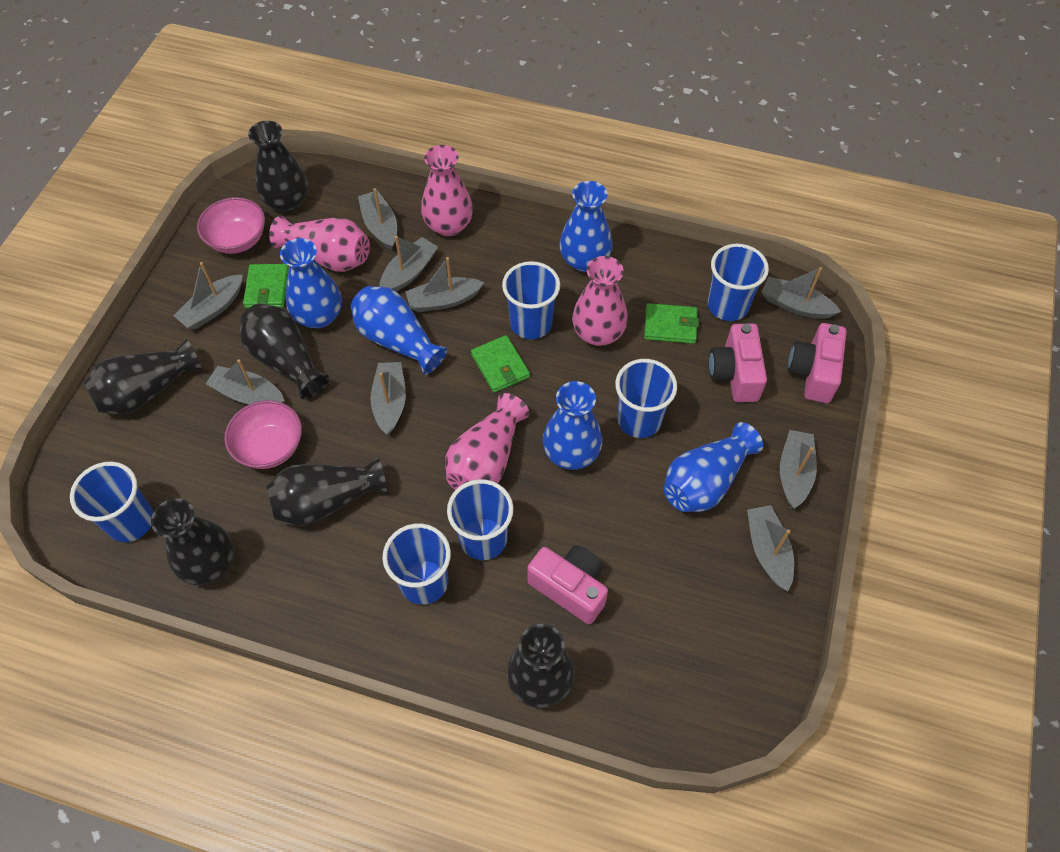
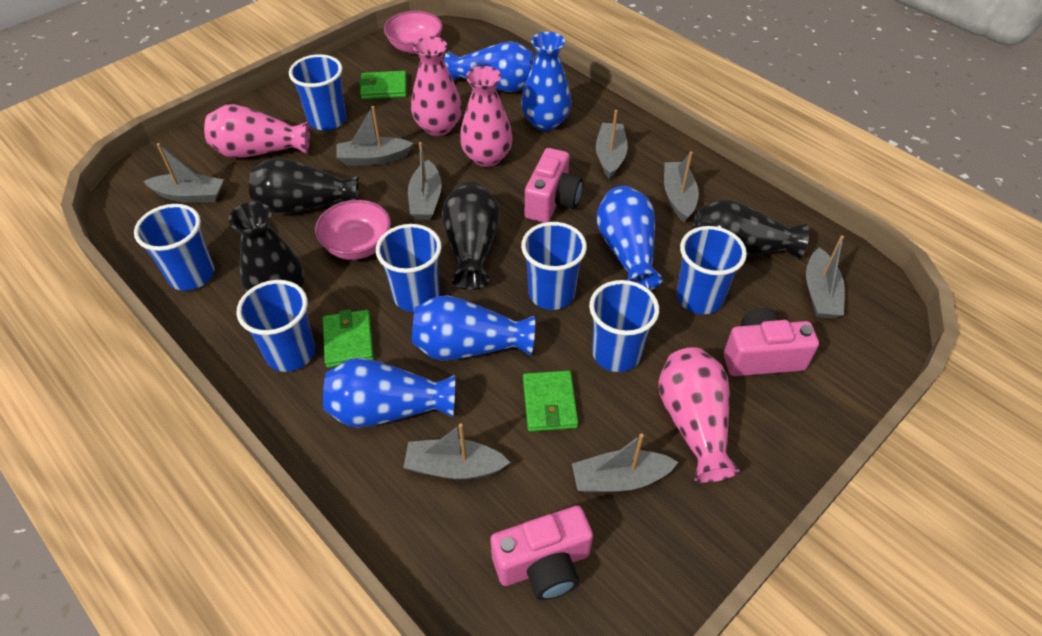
black vase: [84,339,202,415] [151,498,234,585] [240,303,329,399] [248,120,308,212] [266,457,387,526] [507,624,575,708] = 6 -> [229,202,305,293] [249,158,359,214] [442,182,500,290] [692,199,809,259] = 4
blue cup: [70,462,153,542] [382,523,451,605] [447,479,514,560] [502,261,560,339] [615,359,677,438] [708,244,769,321] = 6 -> [134,204,215,291] [236,280,315,372] [289,54,346,131] [376,224,442,312] [521,222,587,310] [589,280,659,372] [676,226,747,314] = 7
grey boat: [174,262,243,329] [206,359,285,405] [358,188,397,250] [370,362,406,435] [379,236,438,292] [405,257,484,312] [747,505,794,591] [762,267,841,319] [780,430,817,509] = 9 -> [143,143,224,203] [337,106,414,166] [403,424,510,480] [408,142,442,220] [572,433,678,493] [596,110,628,179] [664,152,699,222] [806,235,845,318] = 8

